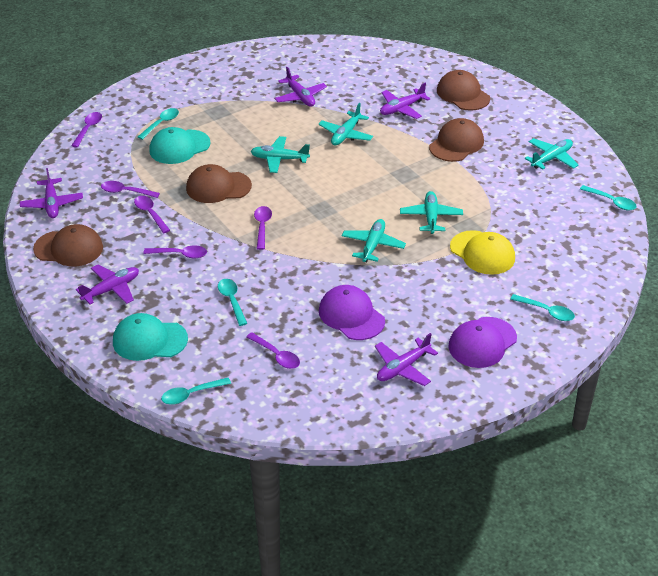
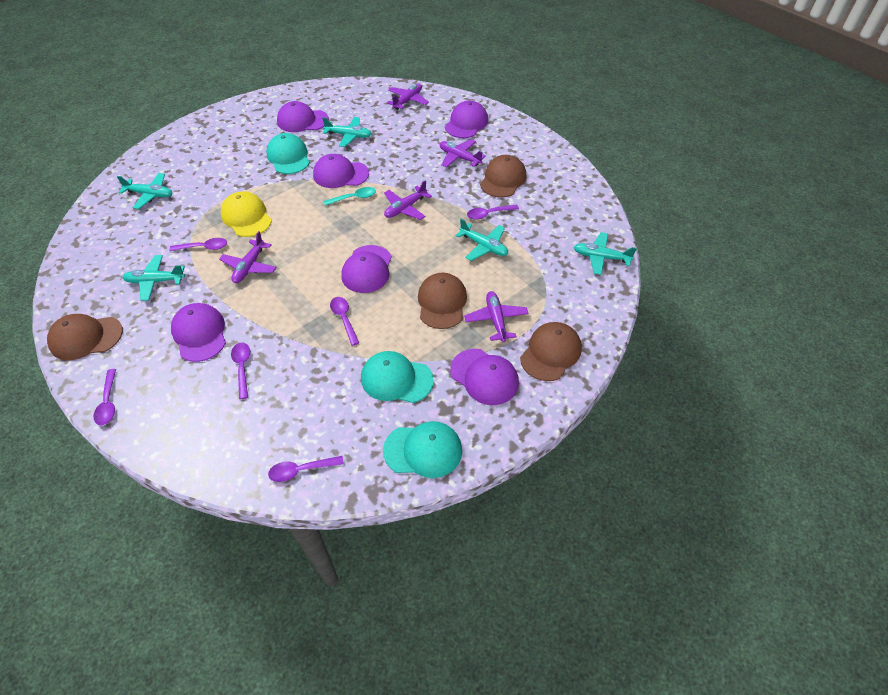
purple cap: [319,285,385,340] [448,317,517,368] = 2 -> [171,303,226,362] [277,101,329,132] [313,154,369,188] [341,245,392,293] [445,100,488,138] [450,349,519,405] = 6
turquoise cap: [113,313,188,361] [149,127,211,164] = 2 -> [266,133,310,174] [361,351,434,403] [383,421,462,478] = 3
turquoise spoon: [138,108,179,140] [161,378,231,405] [218,279,247,326] [510,294,575,321] [580,185,637,210] = 5 -> [324,187,376,206] = 1

